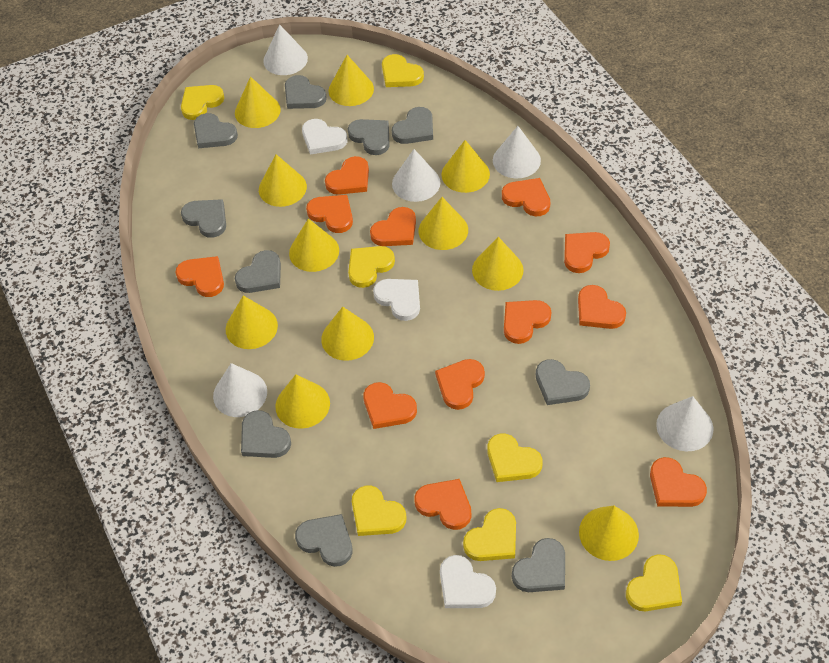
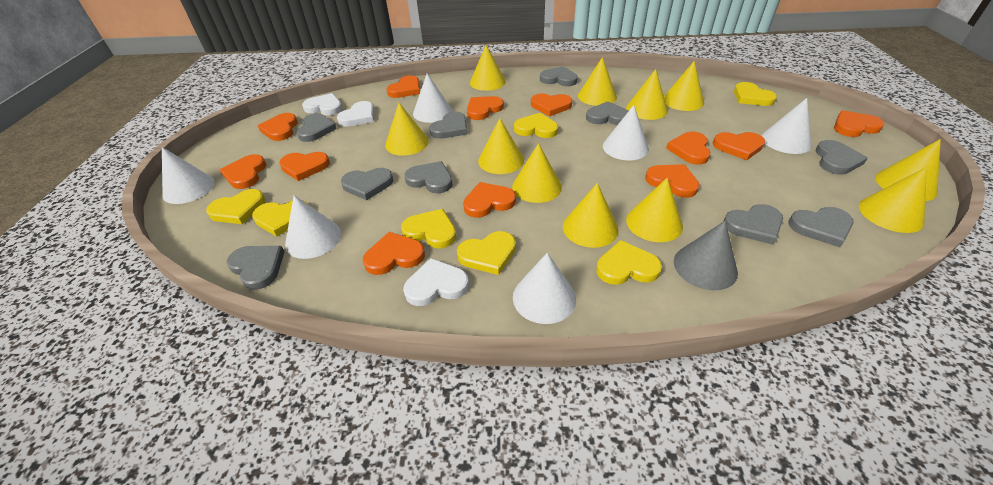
grey cone: none = 0 -> [674,221,738,290] = 1
white cone: [213,363,267,417] [263,24,308,75] [392,149,440,202] [493,126,541,179] [656,396,714,451] = 5 -> [162,147,215,204] [285,195,341,259] [413,74,452,123] [513,253,576,324] [603,105,649,161] [762,98,812,154] = 6

